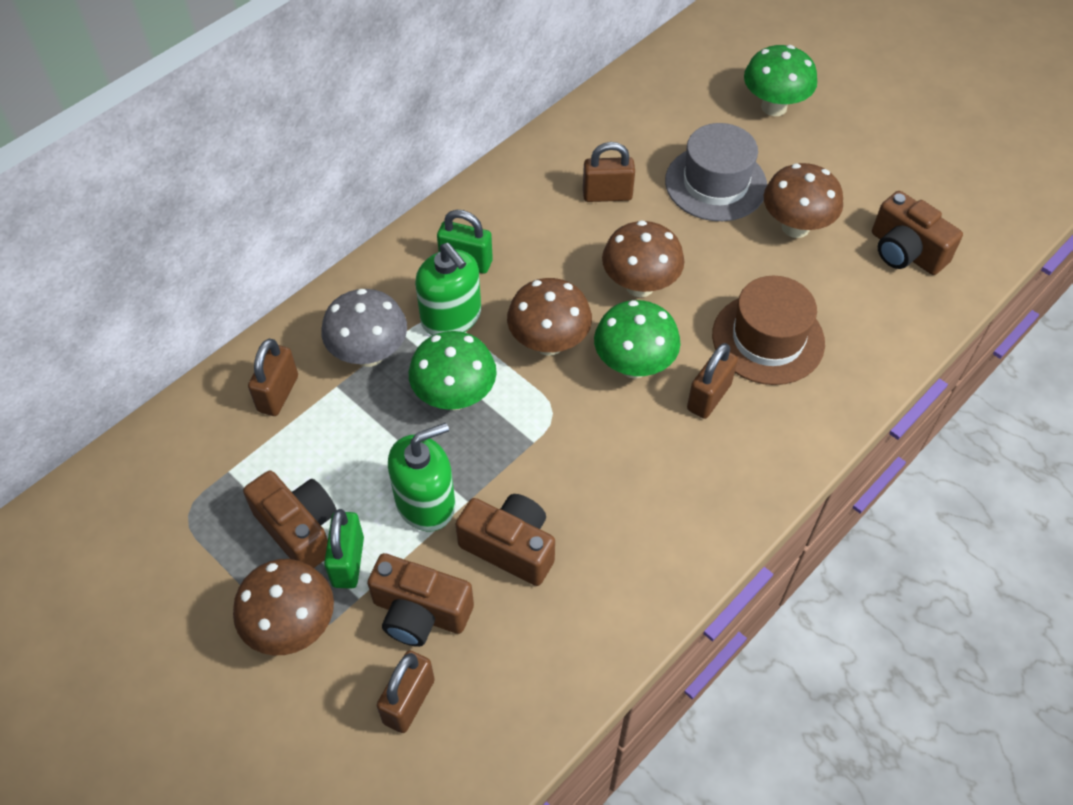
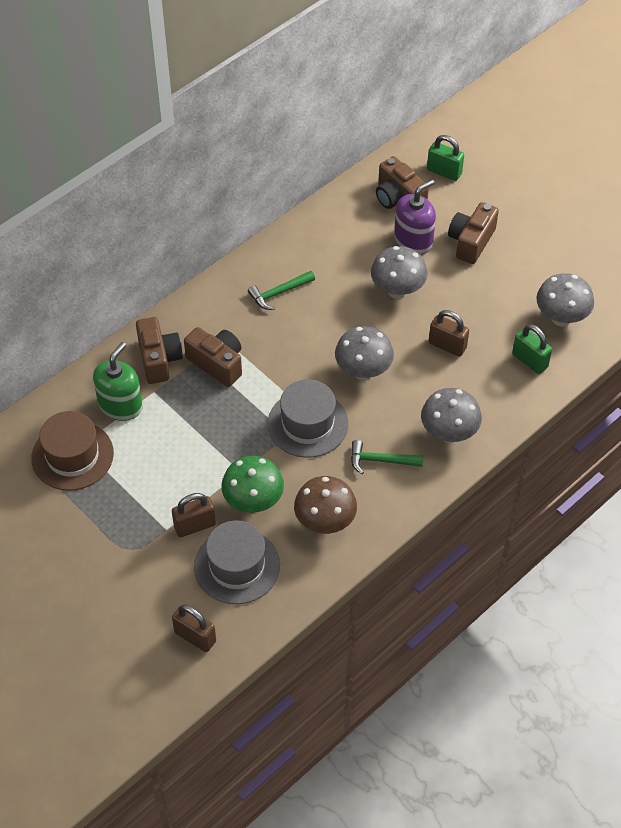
brown mushroom: [233,559,334,655] [507,278,592,356] [602,220,684,297] [764,163,843,238] = 4 -> [294,476,357,534] = 1
brown padlock: [248,339,298,416] [377,650,435,733] [583,142,635,202] [687,343,738,419] = 4 -> [172,493,216,537] [172,605,216,652] [429,310,469,357] = 3
green hammer: none = 0 -> [248,271,315,310] [351,440,423,474] = 2
green mushroom: [409,331,497,410] [594,300,681,379] [744,45,817,116] = 3 -> [221,456,284,513] = 1
green soap dispenser: [388,423,455,532] [415,243,481,335] = 2 -> [93,342,143,421] = 1
grey hat: [665,123,767,221] = 1 -> [194,520,280,604] [268,379,348,458] = 2
grey mushroom: [321,289,407,367] = 1 -> [335,326,394,380] [371,246,428,299] [421,388,482,443] [536,273,594,326] = 4
purple soap dispenser: none = 0 -> [394,179,436,255] = 1

